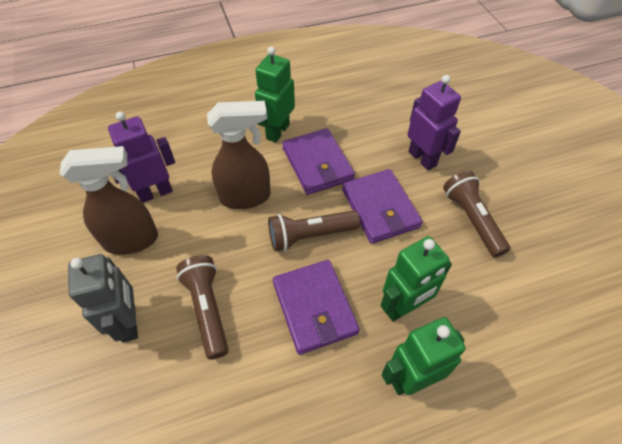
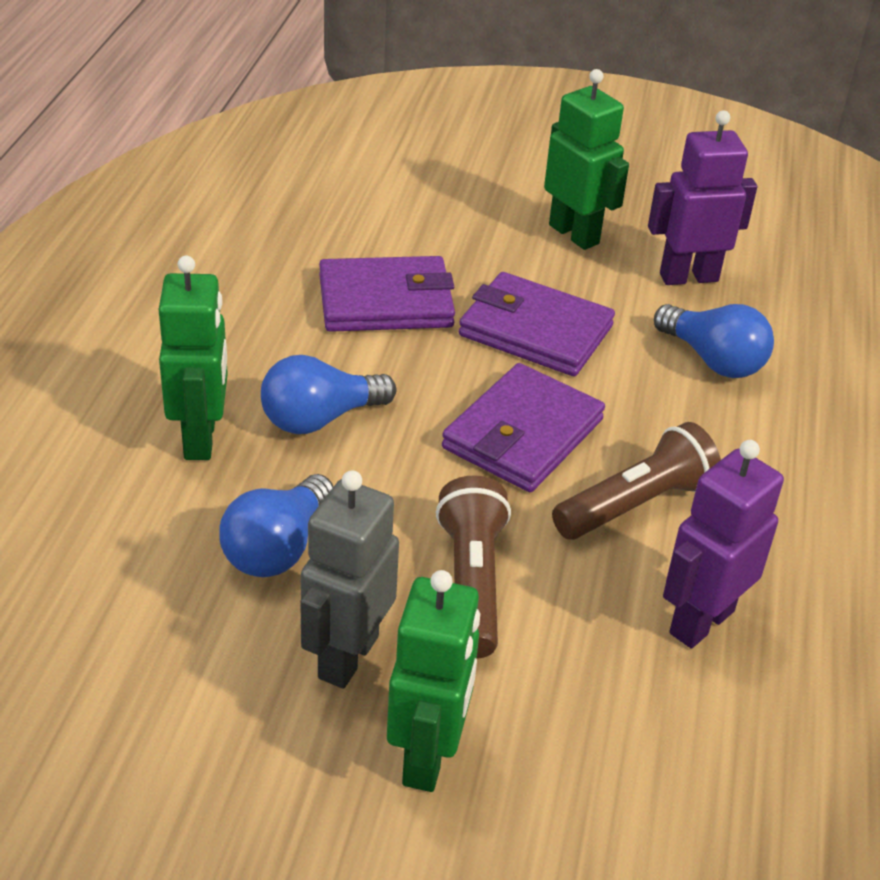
blue light bulb: none = 0 -> [219,474,333,577] [261,355,396,434] [654,304,774,378] = 3
brown flashlight: [176,255,229,360] [268,210,360,251] [443,171,510,257] = 3 -> [436,475,511,658] [552,422,721,540] = 2
brown spray bottle: [60,146,158,255] [207,101,271,209] = 2 -> none = 0

